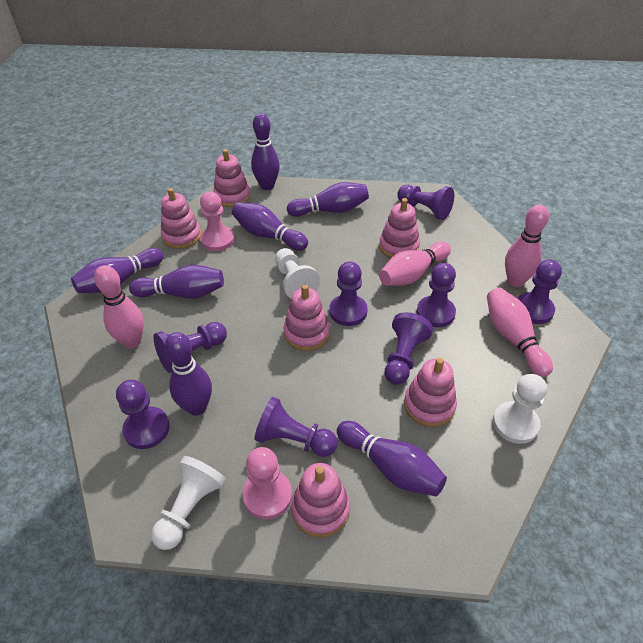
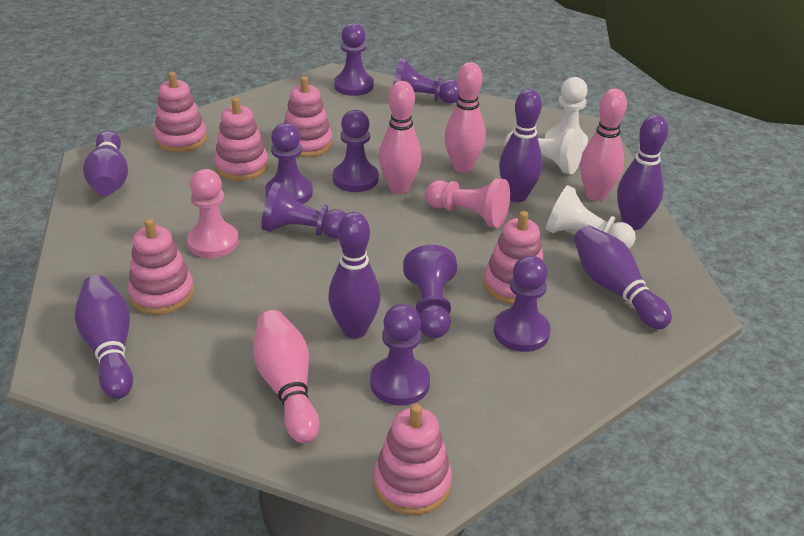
purple bowling pin: [71,248,163,293] [129,265,224,299] [165,332,212,416] [232,202,308,251] [251,113,280,190] [287,182,369,217] [337,421,447,496] = 7 -> [75,275,133,399] [83,130,128,196] [328,212,381,339] [499,89,543,202] [574,225,672,329] [617,115,668,230] = 6

